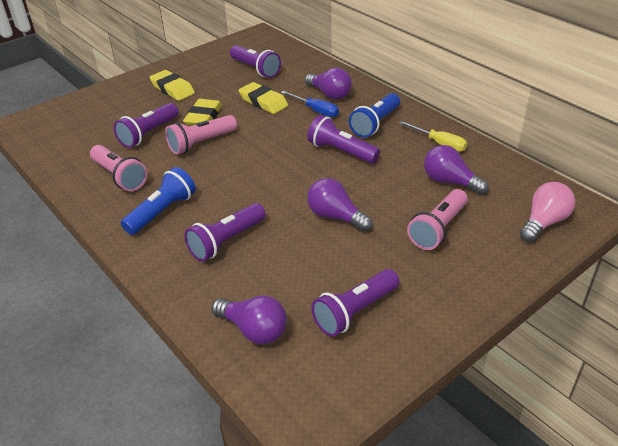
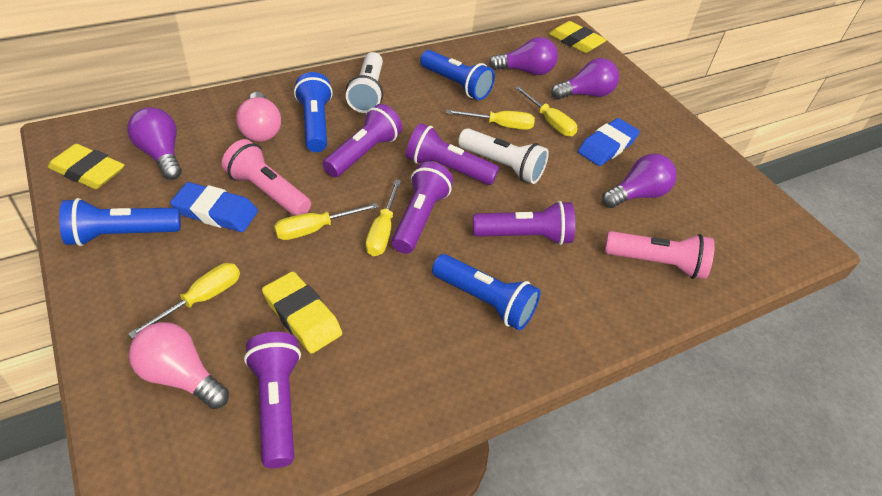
blue eraser: none = 0 -> [170,182,258,232] [578,118,640,166] = 2
blue flashlight: [121,167,196,235] [349,93,400,138] = 2 -> [59,198,181,246] [294,72,333,152] [420,50,495,100] [432,254,541,330] = 4
blue screwdriver: [281,91,339,117] = 1 -> none = 0
pink flashlight: [90,145,147,191] [165,115,237,155] [407,189,468,250] = 3 -> [222,139,311,216] [605,231,714,279] = 2
pink light bulb: [520,182,575,242] = 1 -> [129,322,229,409] [236,92,281,142] = 2
white flashlight: none = 0 -> [346,52,383,113] [458,128,549,184] = 2
yellow screwdriver: [399,121,467,152] = 1 -> [128,263,240,339] [274,203,378,240] [366,179,401,256] [446,110,535,130] [515,86,578,137] = 5

